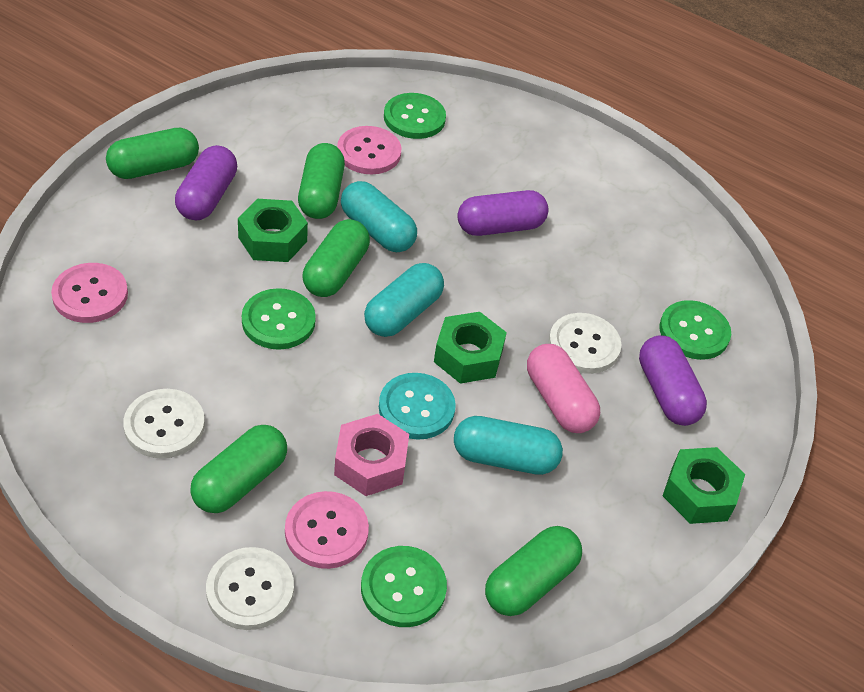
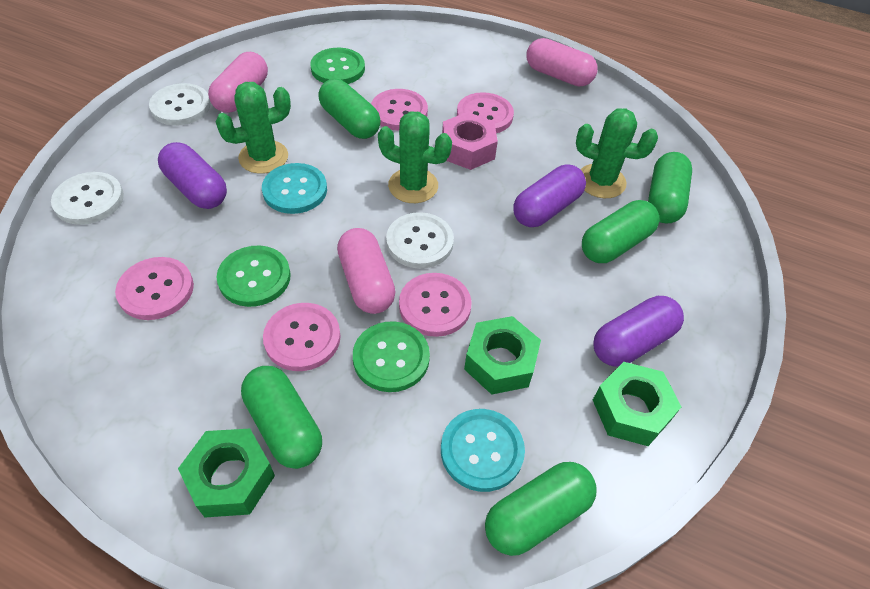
green button: [242,288,316,350] [361,546,447,627] [384,93,446,139] [659,300,731,360] = 4 -> [217,246,291,307] [310,48,365,84] [353,321,430,392] = 3
green cactus: none = 0 -> [215,82,291,174] [378,111,452,203] [576,108,658,198] = 3
pink button: [51,263,128,323] [285,491,369,569] [337,126,401,174] = 3 -> [115,257,194,320] [263,303,340,371] [371,89,428,130] [399,273,472,337] [457,92,514,133] = 5
pink capsule: [527,344,600,433] = 1 -> [208,52,268,113] [337,228,395,314] [526,38,598,87] = 3
turquoise button: [379,373,456,440] = 1 -> [262,163,327,214] [441,409,525,492] = 2
turquoise capsule: [341,181,417,252] [364,263,444,337] [454,416,563,475] = 3 -> none = 0

